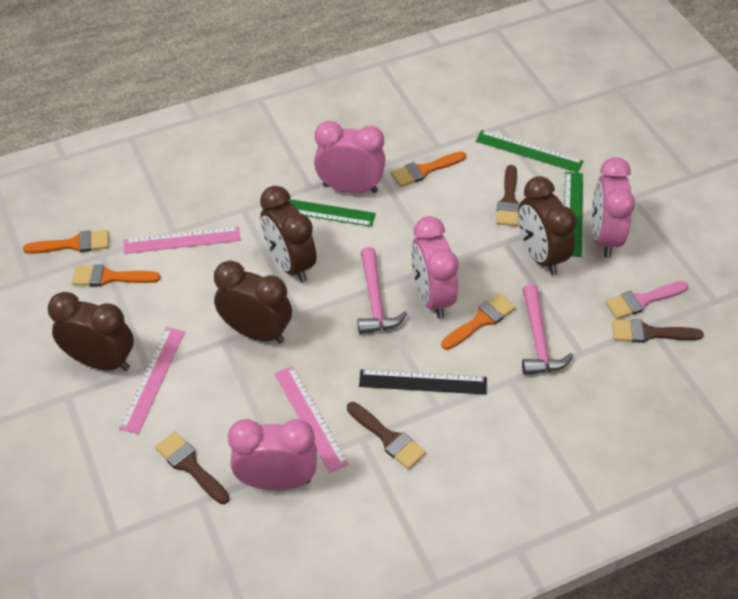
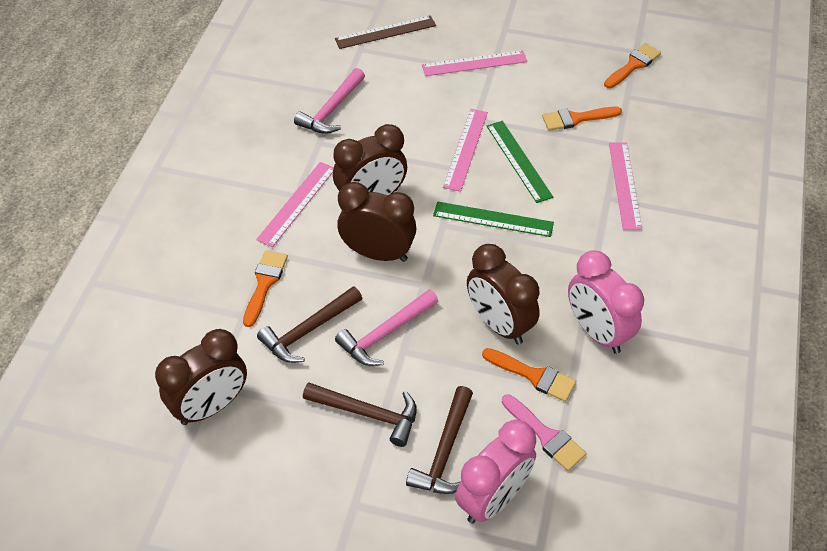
black ruler: [359,369,487,395] = 1 -> none = 0
brown brush: [155,432,229,504] [347,402,426,469] [496,165,520,226] [612,319,703,343] = 4 -> none = 0
brown hammer: none = 0 -> [257,286,362,363] [303,382,417,447] [406,386,473,494] = 3
brown ruler: none = 0 -> [335,15,436,49] = 1
green ruler: [262,199,376,227] [476,130,583,173] [564,172,583,257] = 3 -> [433,201,554,237] [487,121,553,203] = 2
pink clock: [228,419,317,490] [314,121,386,193] [411,216,459,319] [592,157,635,258] = 4 -> [455,420,536,524] [568,250,644,354] = 2
pink ruler: [119,327,185,434] [124,226,240,254] [275,366,349,473] = 3 -> [256,162,334,247] [422,50,527,76] [443,109,488,192] [609,142,642,230] = 4

